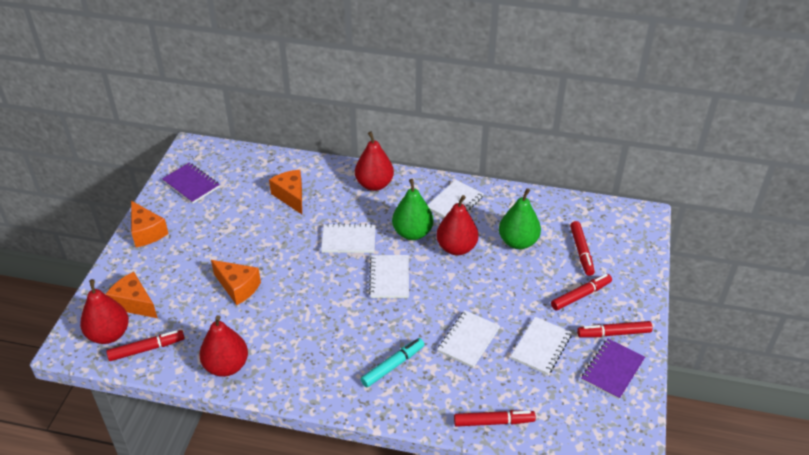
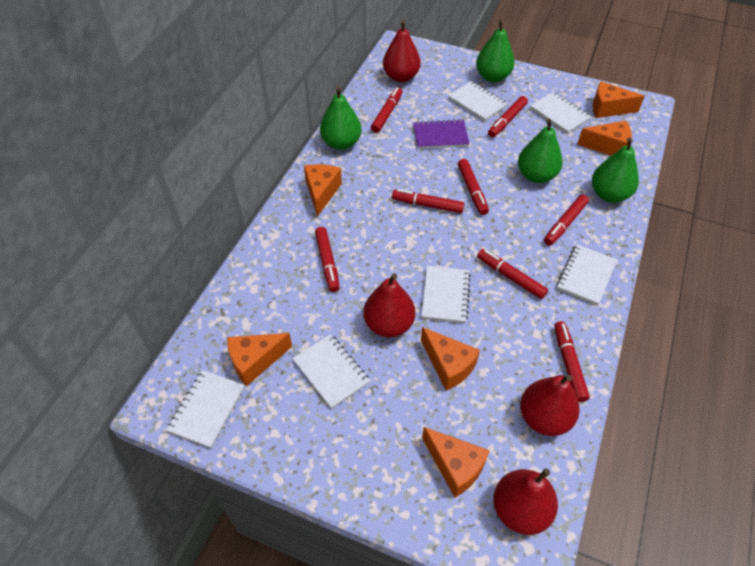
green pear: [392,179,433,240] [499,188,541,249] = 2 -> [320,87,362,150] [476,19,515,82] [518,118,563,183] [592,137,639,203] = 4
orange cheese: [106,272,158,318] [131,201,169,247] [211,260,261,305] [269,170,302,214] = 4 -> [227,333,292,386] [304,164,342,217] [421,327,480,391] [422,427,490,497] [577,121,632,156] [593,81,645,118] = 6
purple notebook: [162,163,220,204] [581,339,645,400] = 2 -> [413,119,470,149] = 1
red marker: [106,330,185,361] [454,410,536,427] [551,274,612,311] [570,221,595,276] [577,321,653,337] = 5 -> [315,227,340,292] [371,87,402,133] [392,189,464,213] [458,159,489,215] [477,249,548,299] [488,96,528,137] [544,195,589,245] [554,321,590,402] = 8
turquoise marker: [361,338,424,387] = 1 -> none = 0
white notebook: [321,223,376,253] [369,255,409,298] [428,180,484,218] [437,310,500,368] [511,317,572,375] = 5 -> [166,370,245,448] [292,334,370,409] [421,266,471,323] [448,81,508,121] [530,92,591,134] [557,244,617,305] = 6

